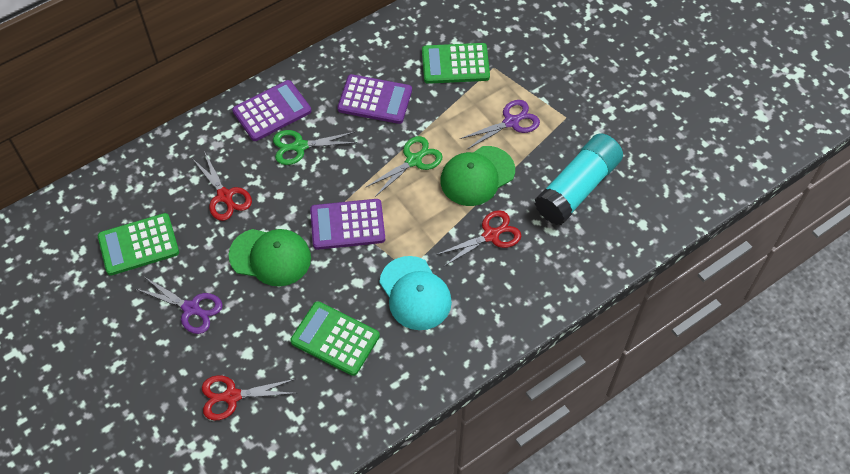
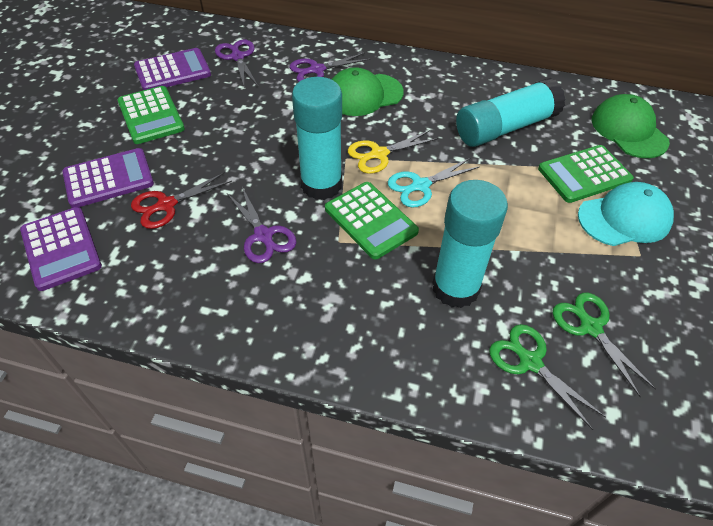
purple scissors: [136,277,223,334] [460,100,540,149] = 2 -> [215,39,258,86] [227,187,297,263] [289,53,371,82] = 3
red scissors: [192,151,252,221] [202,375,297,420] [436,210,521,267] = 3 -> [131,172,232,229] = 1
turquoise glue stick: [535,133,623,225] = 1 -> [292,77,342,200] [432,180,508,308] [456,78,566,147] = 3
turquoise scissors: none = 0 -> [388,158,479,208] = 1
yellow scissors: none = 0 -> [348,130,438,174] = 1

